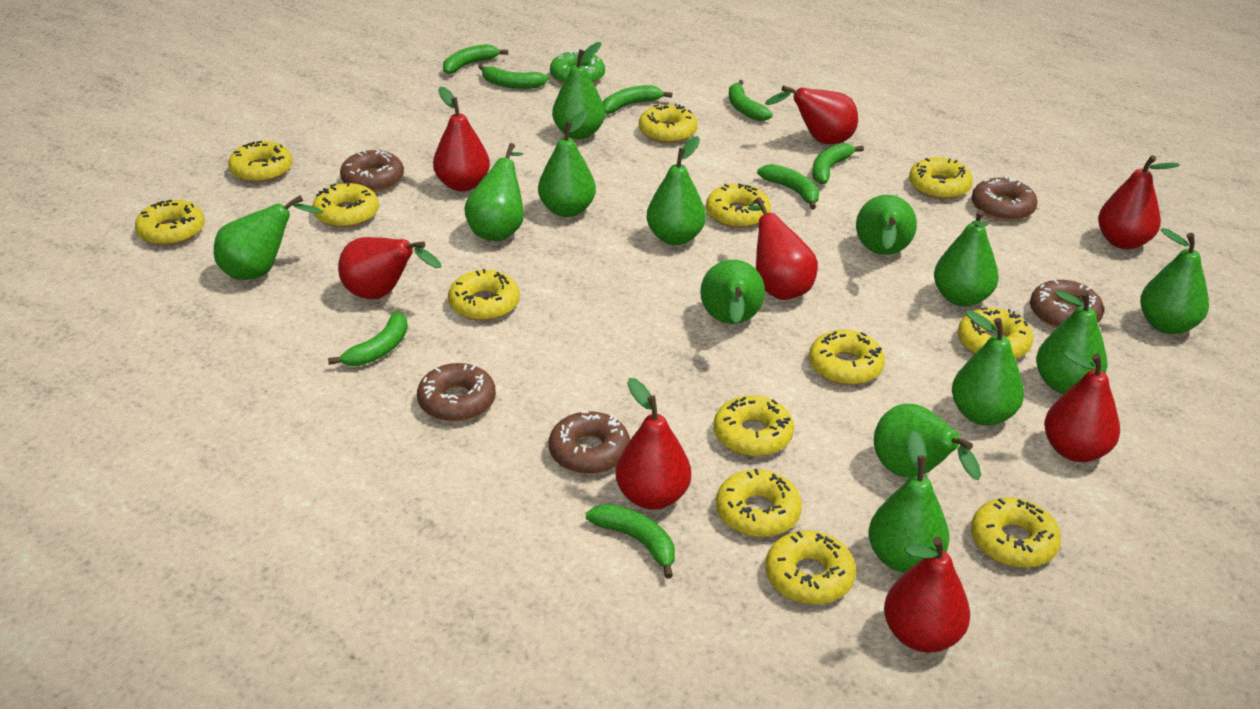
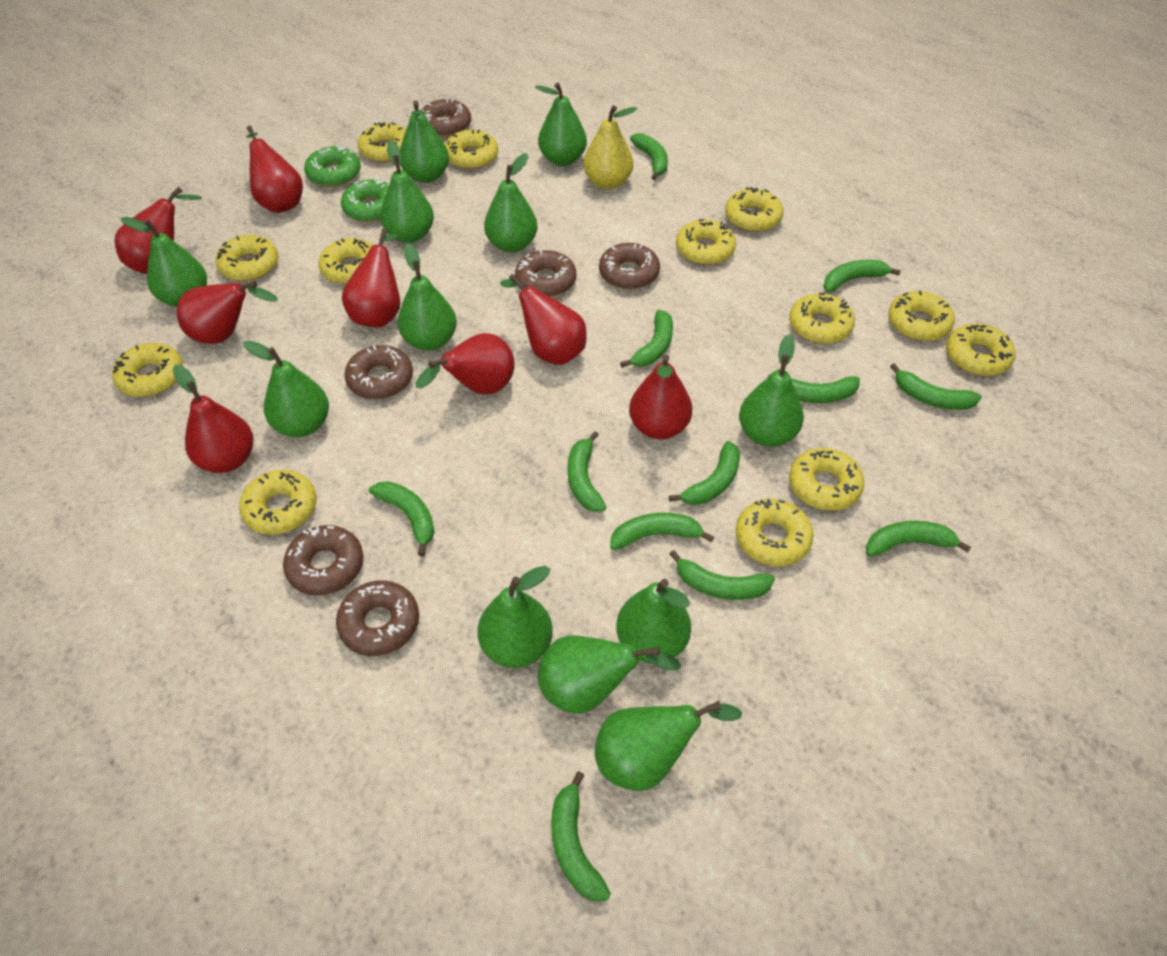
brown donut: [340,150,404,192] [417,363,496,422] [549,411,630,474] [972,176,1038,221] [1030,280,1104,328] = 5 -> [283,525,363,595] [336,580,419,656] [344,345,413,399] [422,99,471,137] [515,250,576,297] [599,243,660,290] = 6
green banana: [328,311,408,366] [443,44,508,74] [478,64,549,89] [586,504,675,579] [603,85,672,114] [729,80,773,121] [757,164,819,209] [812,143,864,184] = 8 -> [369,481,435,556] [551,771,611,901] [568,431,606,512] [610,513,714,550] [620,310,673,368] [630,133,668,180] [669,441,740,505] [669,550,775,600] [767,374,860,403] [823,260,901,292] [866,521,971,557] [890,363,982,410] = 12
green donut: [550,51,605,84] = 1 -> [304,145,361,187] [341,178,389,222] = 2
green pear: [214,195,324,280] [464,143,524,241] [538,111,596,217] [552,42,605,139] [647,136,706,245] [700,260,765,324] [856,195,917,255] [868,431,950,573] [874,404,981,480] [934,209,999,307] [952,310,1024,425] [1036,291,1108,394] [1140,228,1209,334] = 13 -> [121,217,207,307] [243,340,329,437] [380,141,434,243] [397,243,457,351] [400,100,449,183] [478,566,553,668] [484,153,538,252] [535,83,587,166] [538,635,681,714] [595,701,742,791] [616,579,691,663] [739,334,804,447] = 12
yellow pear: none = 0 -> [583,105,637,190] = 1

